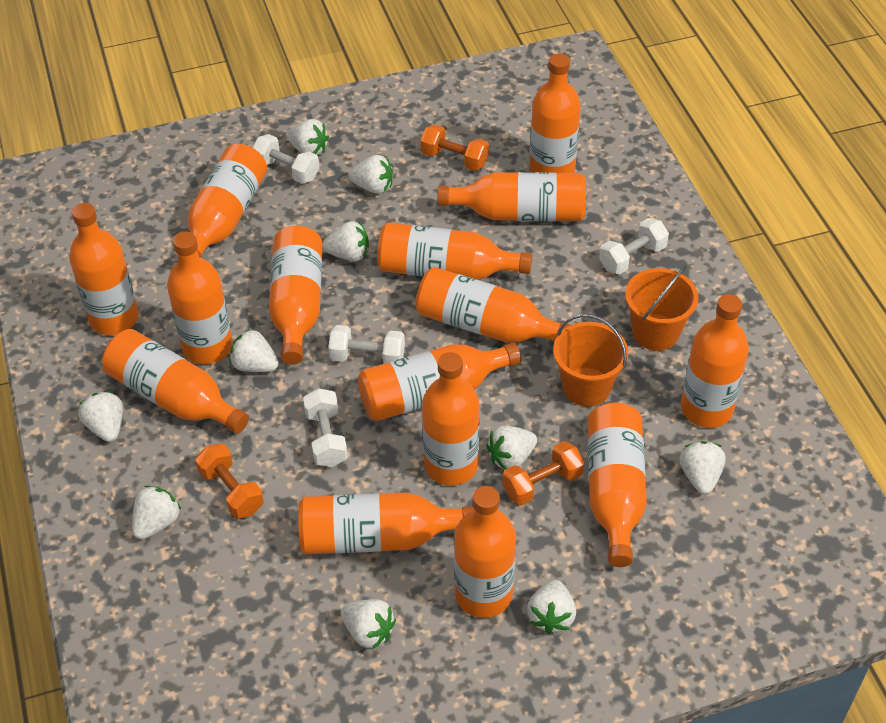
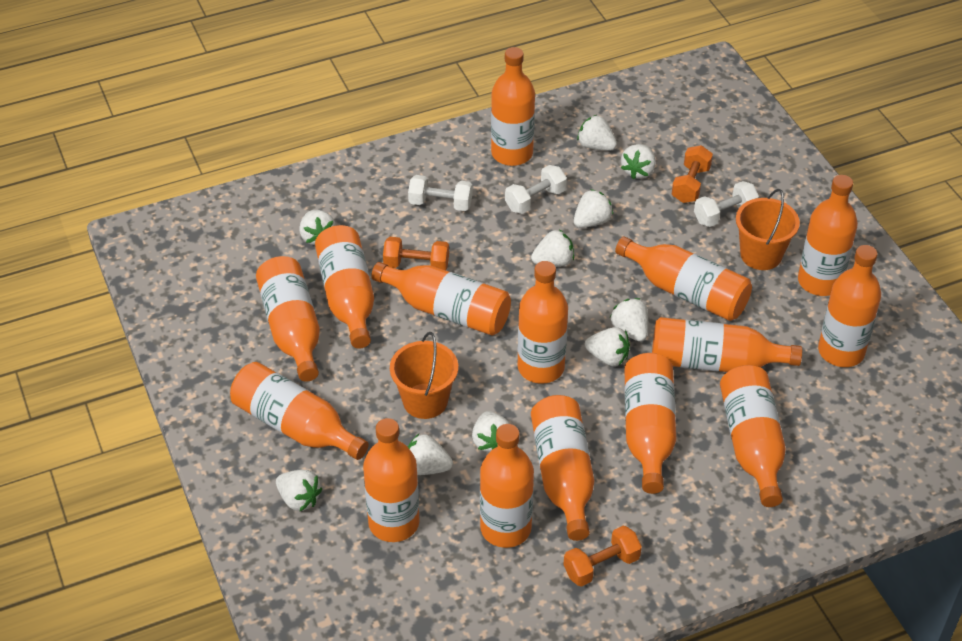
white dumbbell: [252,134,319,184] [303,388,348,467] [328,325,405,364] [599,218,669,275] = 4 -> [408,175,472,211] [505,165,567,214] [694,181,759,227] = 3

